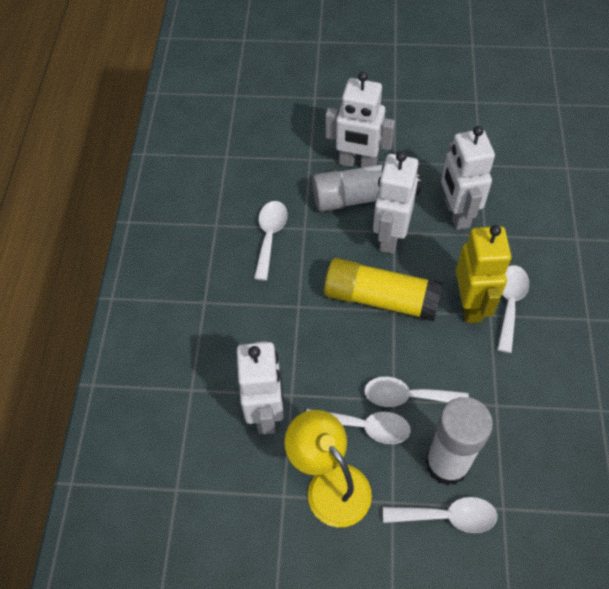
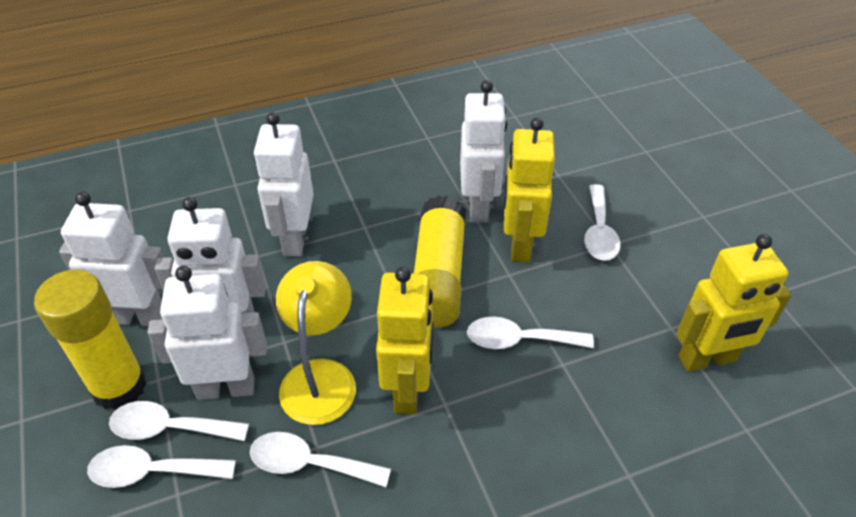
white glue stick: [312,164,421,212] [425,397,493,485] = 2 -> none = 0
white robot: [237,341,284,434] [326,71,395,168] [373,151,419,254] [441,126,495,230] = 4 -> [59,191,165,326] [148,266,267,400] [155,197,266,314] [254,112,314,256] [460,80,507,223] = 5
yellow glue stick: [324,258,443,321] = 1 -> [34,270,147,410] [414,196,466,328] = 2
yellow robot: [456,225,511,323] = 1 -> [376,266,434,414] [504,117,555,262] [676,234,791,372] = 3

